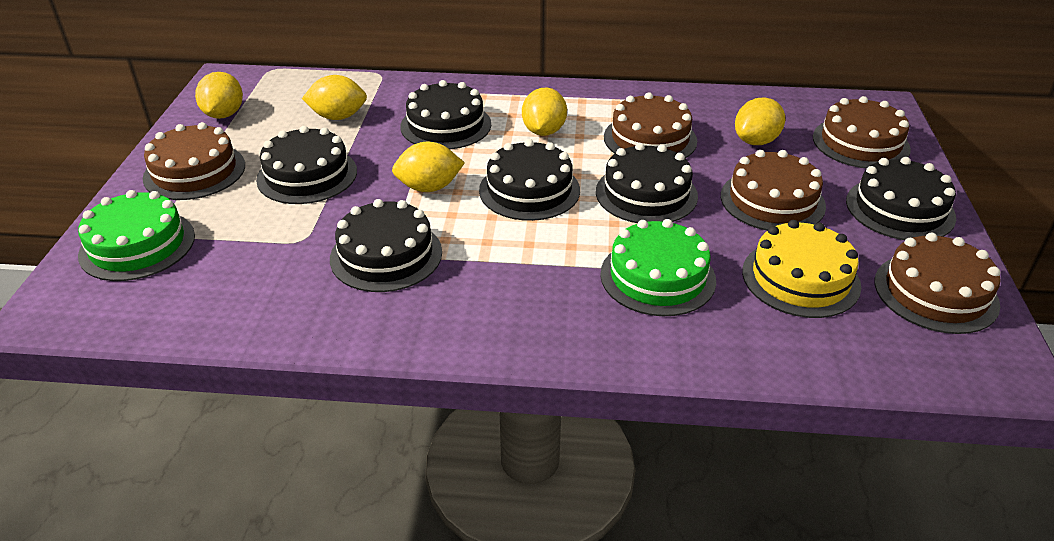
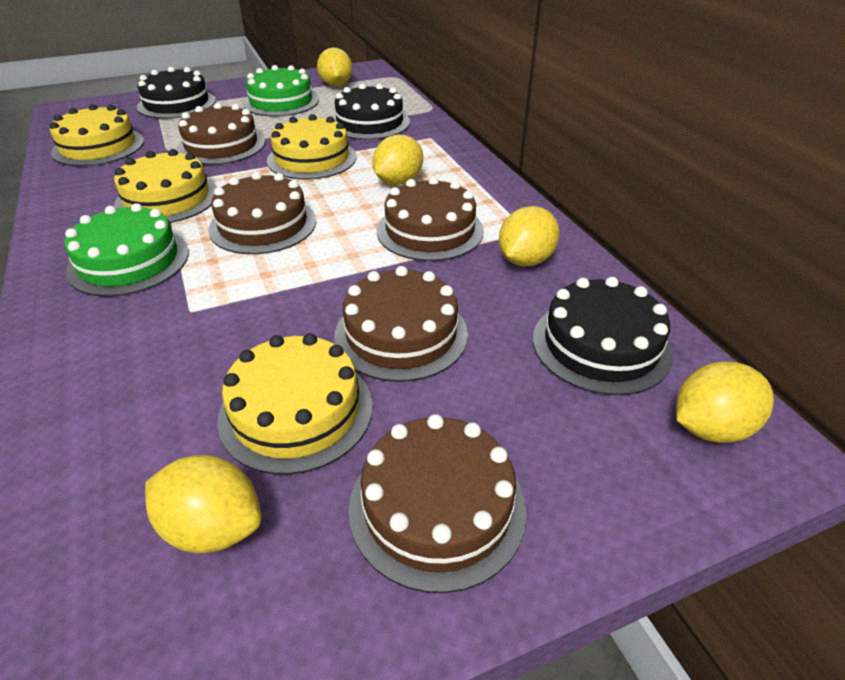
black cake: [256,126,357,204] [330,199,442,292] [400,80,491,149] [479,139,580,221] [596,143,698,223] [846,157,956,240] = 6 -> [137,67,216,119] [333,83,410,140] [533,277,673,395] = 3
yellow cake: [742,220,861,318] = 1 -> [50,104,144,166] [114,149,217,223] [217,333,373,475] [267,114,357,180] = 4

